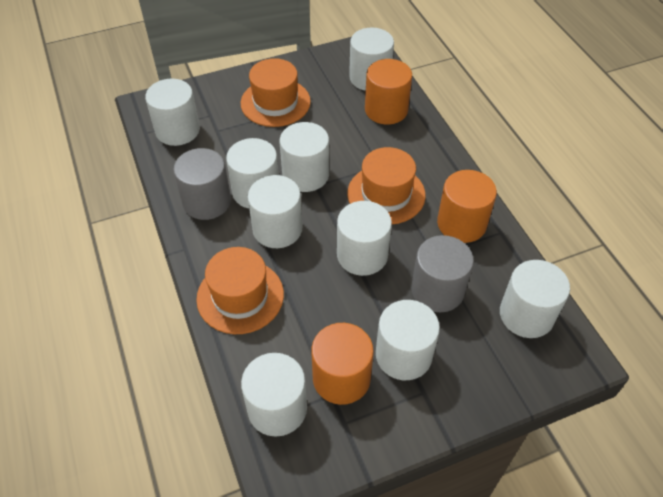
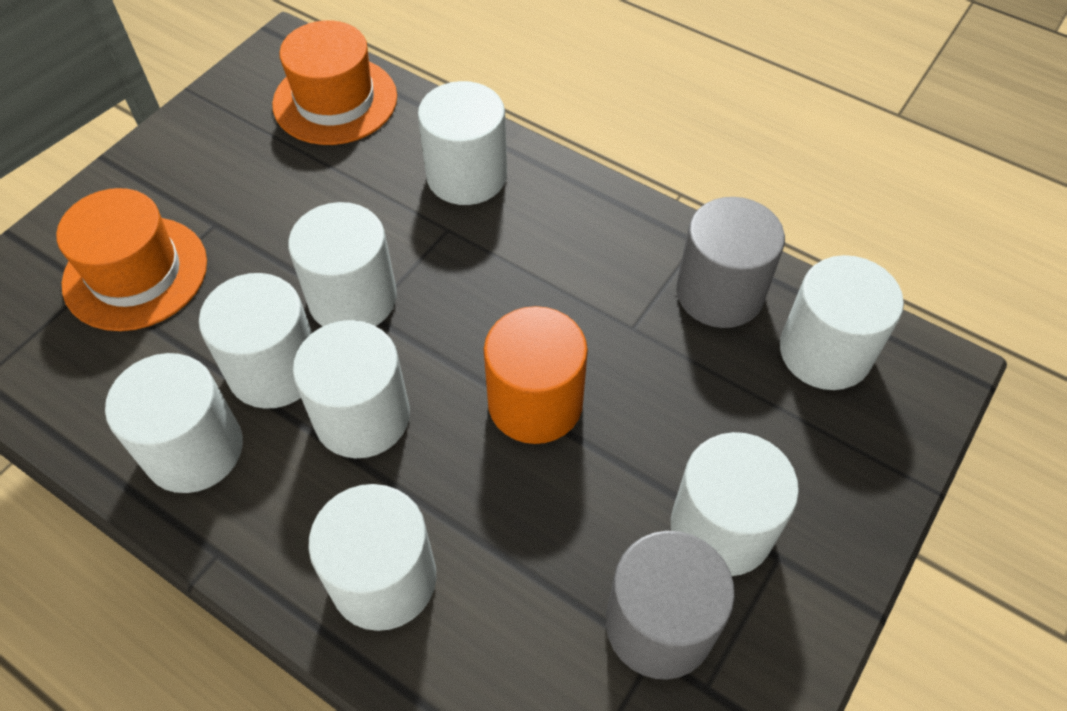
orange cylinder: [311,323,374,405] [365,59,412,125] [437,170,497,243] = 3 -> [484,306,588,444] = 1
orange hat: [196,247,284,334] [241,58,311,127] [347,147,426,224] = 3 -> [56,188,207,331] [272,20,397,145] = 2
white cylinder: [145,79,200,146] [226,138,279,208] [241,353,307,437] [248,175,302,248] [279,122,329,192] [337,201,392,276] [349,27,394,91] [376,300,440,380] [500,260,570,338] = 9 -> [105,353,243,493] [199,273,312,409] [288,202,397,326] [293,320,410,458] [308,484,436,631] [418,81,507,205] [671,432,799,576] [780,255,904,390] = 8

